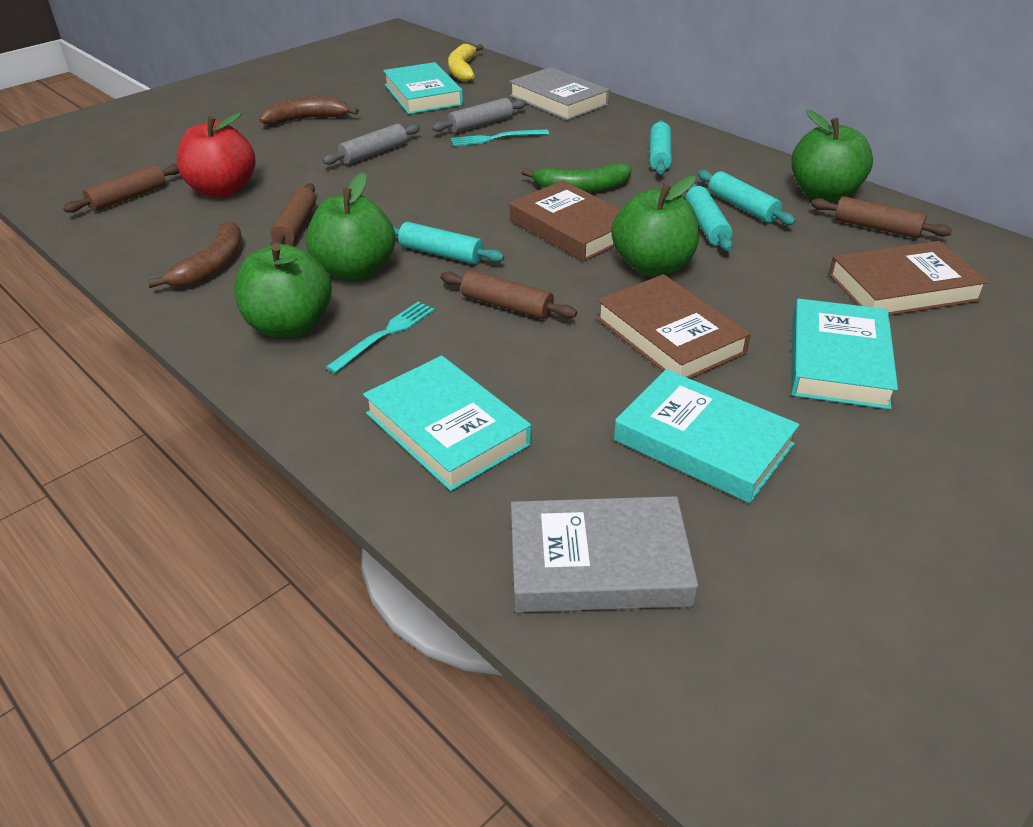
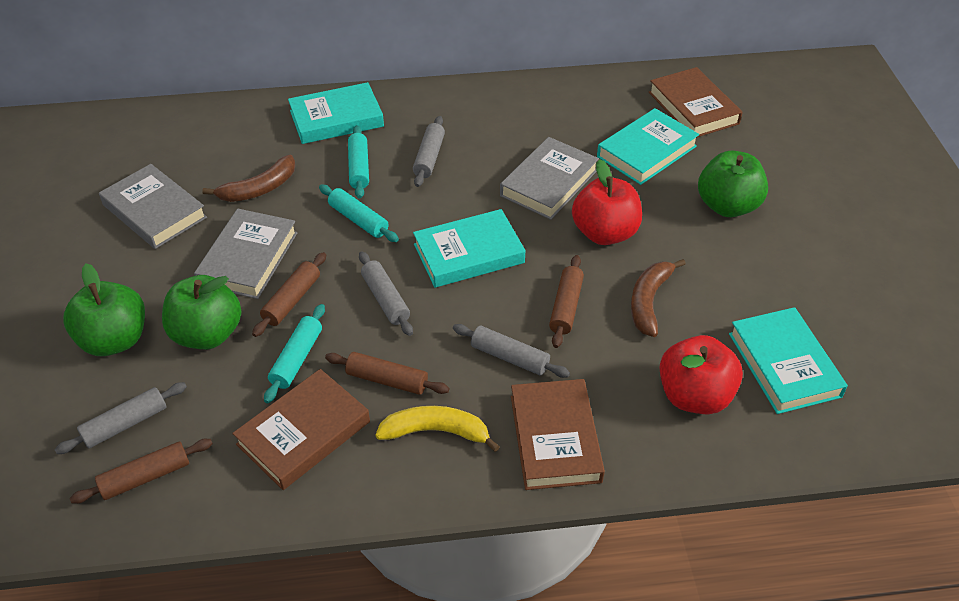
green apple: [234,244,332,338] [306,172,395,280] [611,176,699,276] [791,110,873,202] = 4 -> [63,264,145,356] [162,275,241,349] [698,151,768,217] = 3
green banana: [521,163,632,192] = 1 -> none = 0
grey book: [509,67,609,121] [511,496,698,612] = 2 -> [99,164,207,249] [194,209,298,299] [500,137,599,220] = 3
grey rolling pin: [322,124,420,165] [432,98,527,133] = 2 -> [54,382,187,454] [359,251,413,336] [413,116,445,187] [453,324,570,378] = 4
red apple: [177,112,256,197] = 1 -> [572,159,642,245] [660,335,743,414] = 2
turquoise fork: [326,302,435,373] [451,129,549,146] = 2 -> none = 0
turquoise rolling pin: [393,222,505,264] [650,120,672,175] [686,183,733,251] [698,170,796,225] = 4 -> [264,304,325,403] [319,185,399,242] [348,125,369,199] = 3

